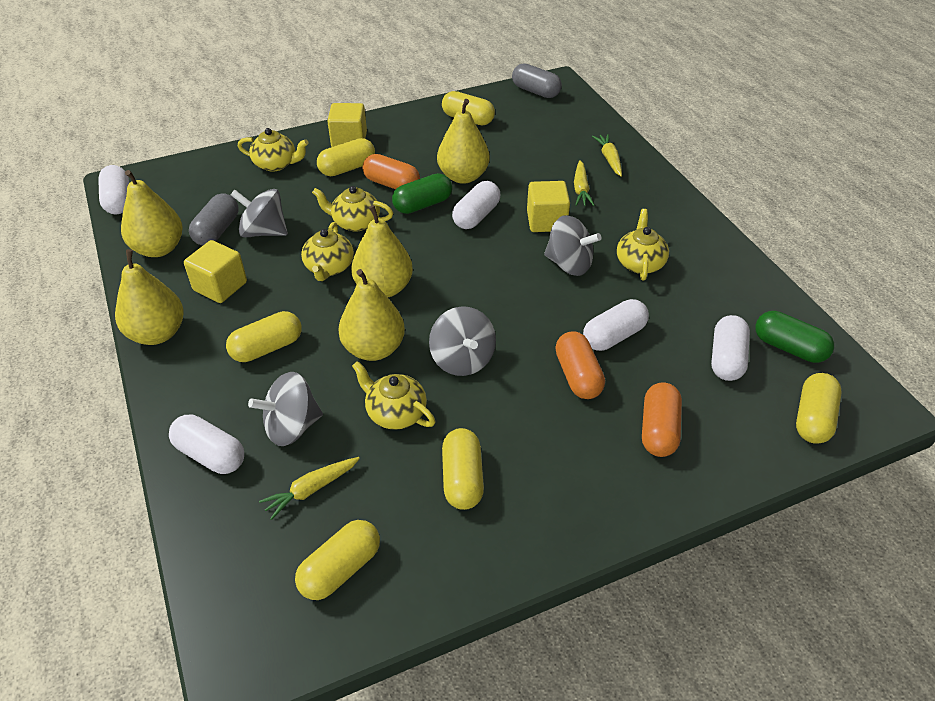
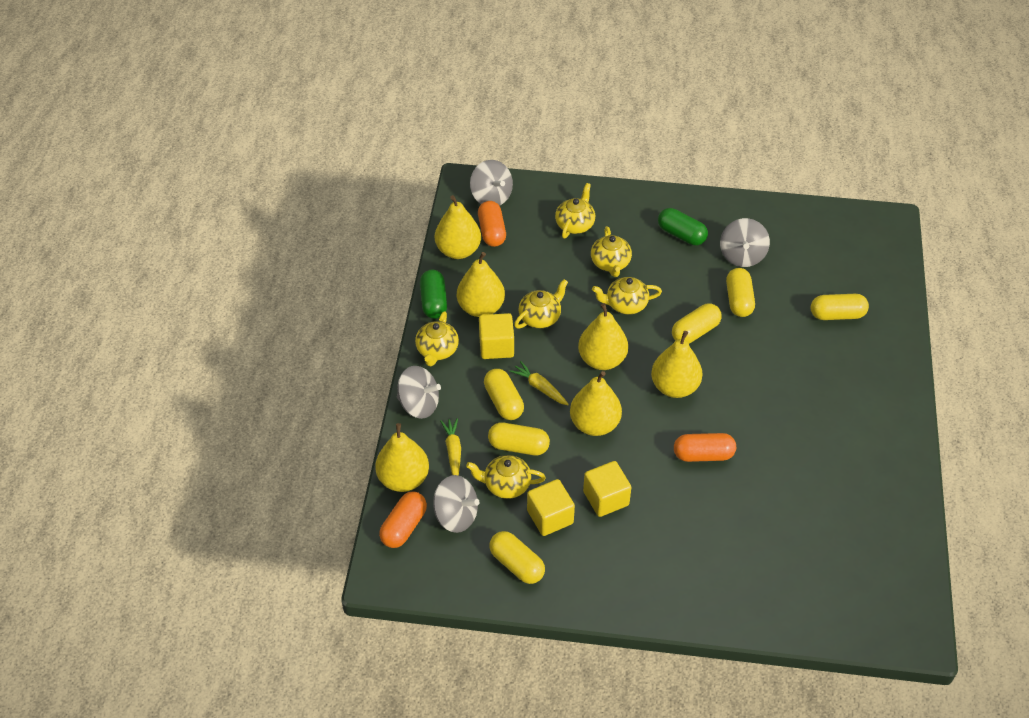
grey capsule: [189,193,239,245] [512,63,562,98] = 2 -> none = 0
white capsule: [98,165,129,214] [169,414,244,474] [452,181,500,229] [583,299,649,351] [711,315,750,381] = 5 -> none = 0
yellow carrot: [259,457,360,520] [574,160,594,206] [592,134,622,177] = 3 -> [440,418,461,476] [509,361,569,405] = 2
yellow pear: [115,249,184,345] [121,170,183,257] [338,269,405,361] [351,205,413,297] [437,99,490,184] = 5 -> [375,423,429,492] [435,195,481,259] [457,252,505,317] [570,371,622,436] [578,303,628,370] [651,331,702,398] = 6
yellow teapot: [238,128,309,172] [301,222,354,281] [312,186,393,232] [352,361,435,430] [617,209,669,281] = 5 -> [415,311,459,366] [466,455,546,499] [514,279,568,329] [555,183,595,239] [591,226,632,277] [592,277,662,315] = 6

